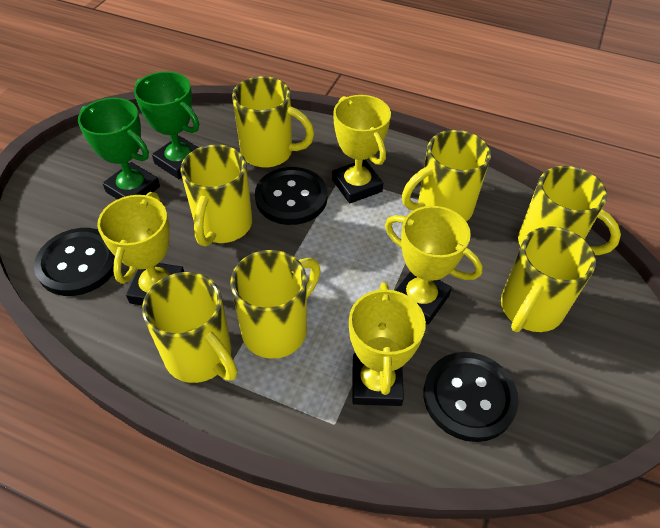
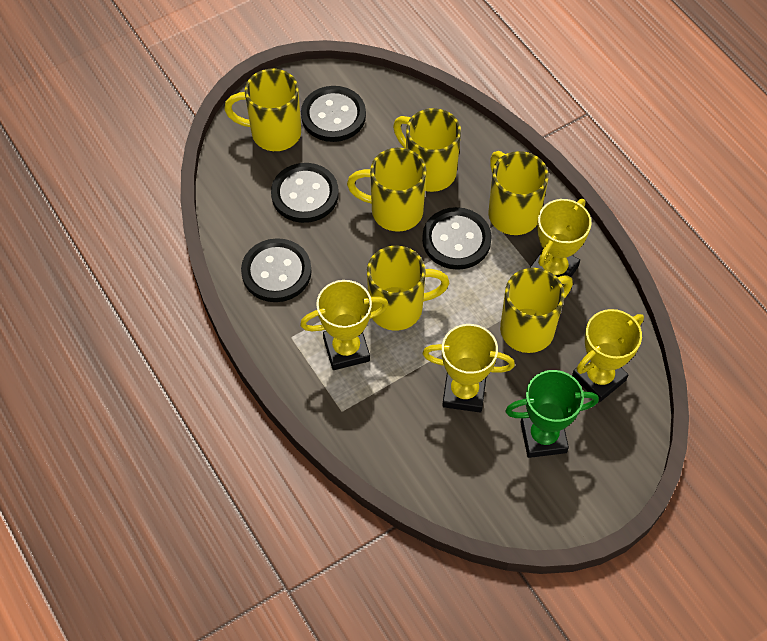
black button: [34,228,115,296] [255,167,327,225] [424,352,519,442] = 3 -> [241,238,312,302] [271,163,339,223] [301,86,366,142] [422,207,492,270] = 4
green trophy: [78,98,160,200] [134,71,199,179] = 2 -> [505,370,599,458] = 1
yellow mug: [142,272,237,383] [180,144,252,246] [230,250,321,359] [232,76,314,168] [402,130,491,222] [501,226,596,332] [518,166,621,255] = 7 -> [224,69,301,151] [347,148,426,232] [367,246,449,331] [393,108,461,192] [488,151,549,235] [500,268,573,353] = 6

